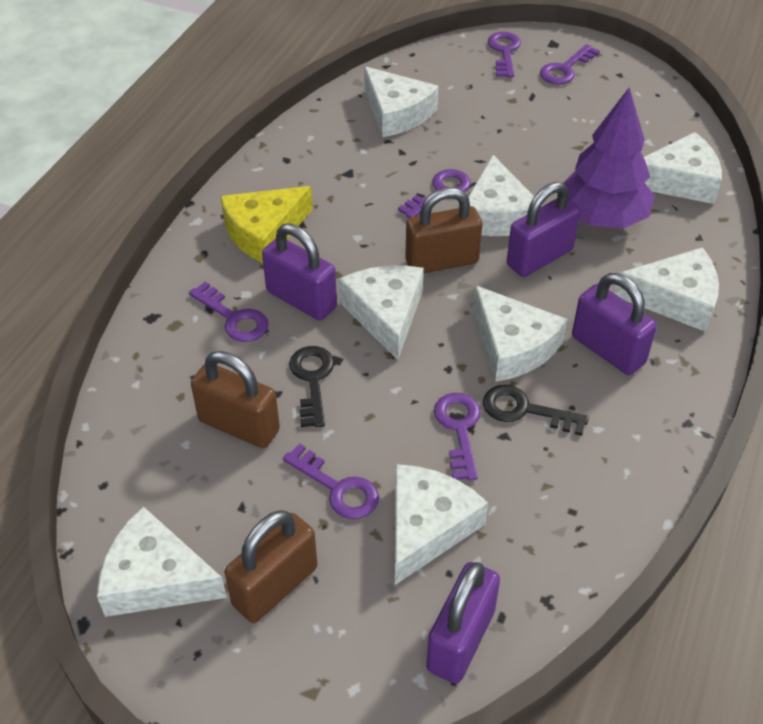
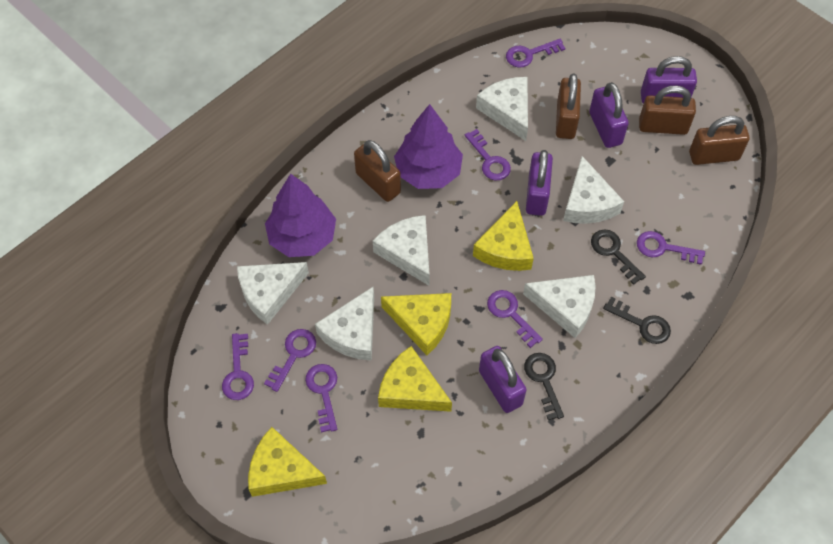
black key: [289,346,334,427] [483,385,589,436] = 2 -> [524,353,564,420] [591,229,646,285] [603,297,671,344] = 3
brown padlock: [191,351,280,448] [225,510,317,623] [405,187,482,274] = 3 -> [354,140,401,202] [556,74,581,139] [639,86,696,135] [689,116,750,165] = 4
purple key: [189,282,269,342] [283,443,379,519] [398,169,471,218] [434,393,481,481] [488,32,521,77] [540,44,600,85] = 6 -> [222,333,254,400] [264,329,316,392] [305,364,337,433] [465,129,511,181] [487,290,543,348] [506,39,565,68] [637,231,705,265] = 7
purple tree: [563,87,655,229] = 1 -> [265,173,336,257] [394,104,463,189] = 2
white cheese: [97,507,227,617] [338,266,424,360] [364,66,439,137] [395,464,488,585] [468,155,543,236] [473,285,568,382] [614,247,719,332] [644,132,722,204] = 8 -> [237,262,309,325] [315,286,374,361] [373,215,430,286] [476,77,528,141] [523,275,596,338] [563,156,624,224] = 6
yellow cheese: [220,186,313,263] = 1 -> [248,427,327,497] [378,346,452,412] [381,293,451,355] [473,201,534,271] = 4

